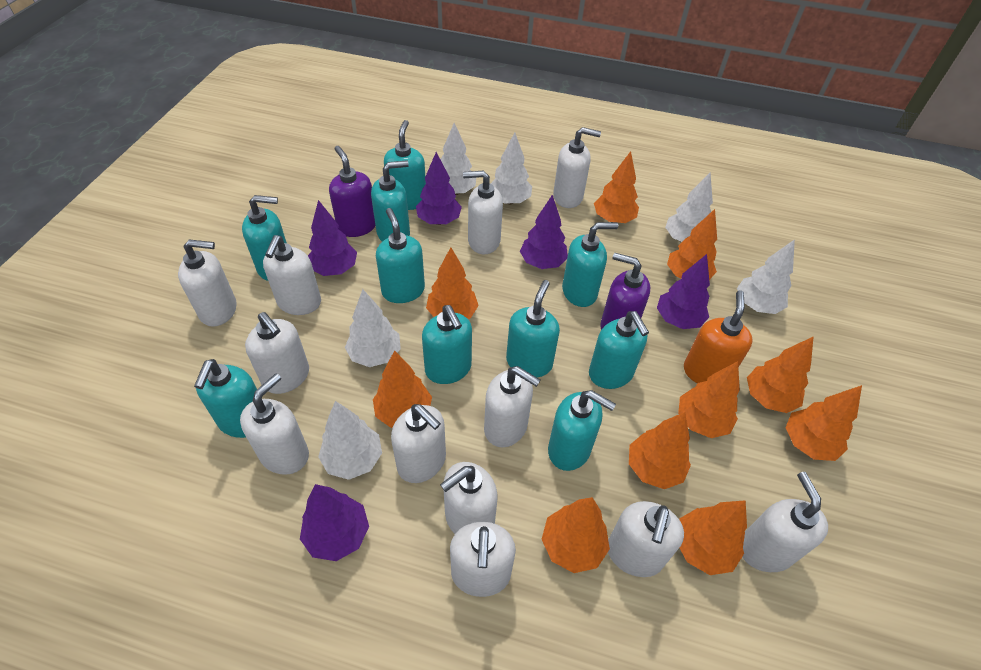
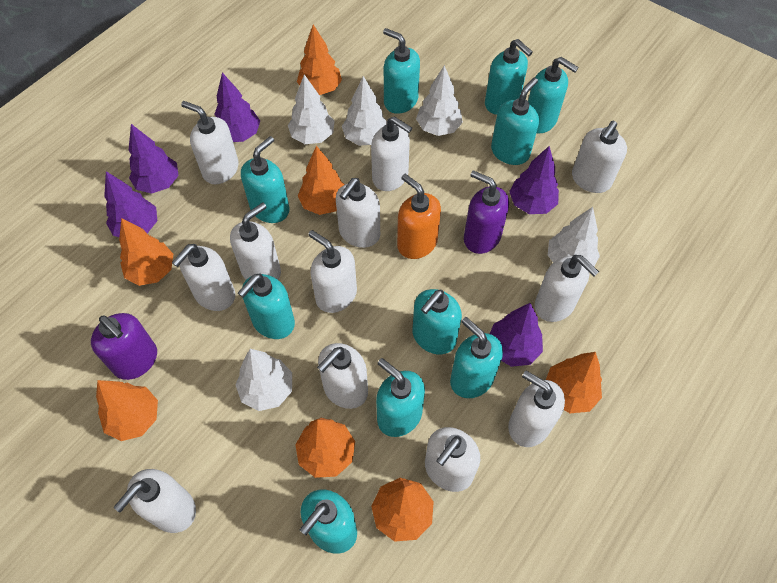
orange tree: [373,350,432,428] [426,247,479,319] [542,497,610,573] [594,151,639,223] [629,412,691,489] [667,209,717,280] [678,361,740,438] [679,500,747,575] [747,336,814,413] [785,385,862,461] = 10 -> [96,380,158,441] [119,218,173,286] [295,418,355,478] [297,25,342,95] [298,146,345,215] [371,478,434,542] [546,352,602,413] = 7
white tree: [318,401,382,480] [345,289,401,367] [440,123,476,195] [491,132,532,204] [665,173,713,242] [737,239,795,314] = 6 -> [235,349,292,411] [288,74,334,144] [342,76,387,146] [416,65,463,136] [548,207,600,266] = 5

